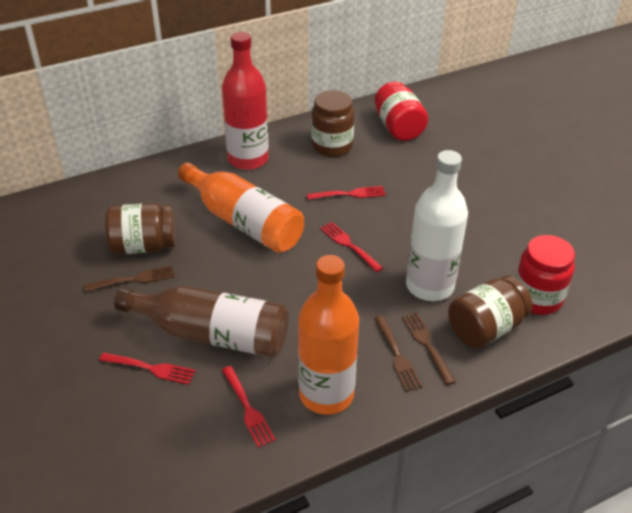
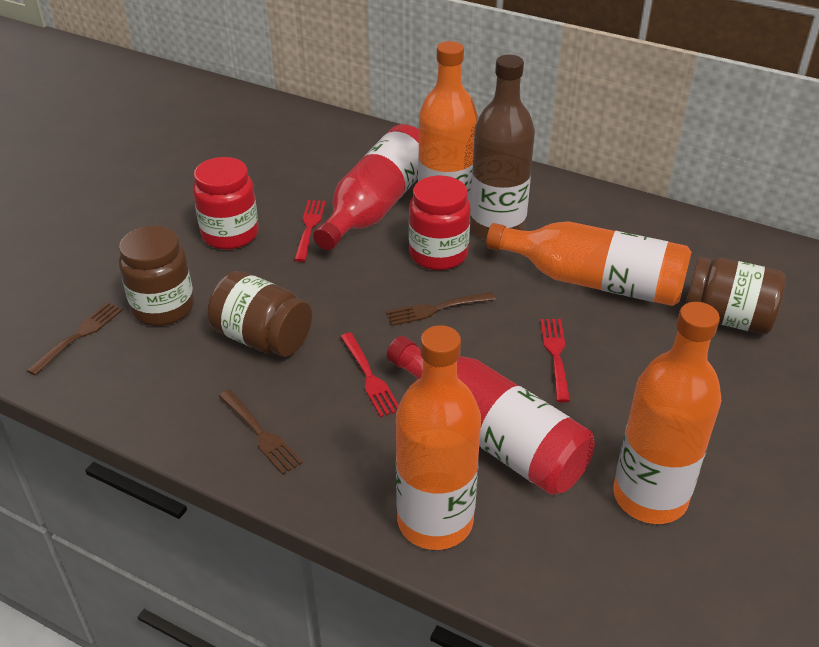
orange bottle: [178,162,304,253] [298,255,359,415] = 2 -> [396,325,481,550] [418,41,478,203] [486,221,691,306] [613,302,721,524] = 4
red bottle: [222,32,269,170] = 1 -> [313,124,419,250] [387,336,595,495] = 2
red fork: [99,353,195,385] [222,366,276,448] [307,186,386,200] [320,222,383,272] = 4 -> [294,200,326,262] [340,333,399,417] [540,319,570,402] = 3
white bottle: [406,150,468,301] = 1 -> none = 0

